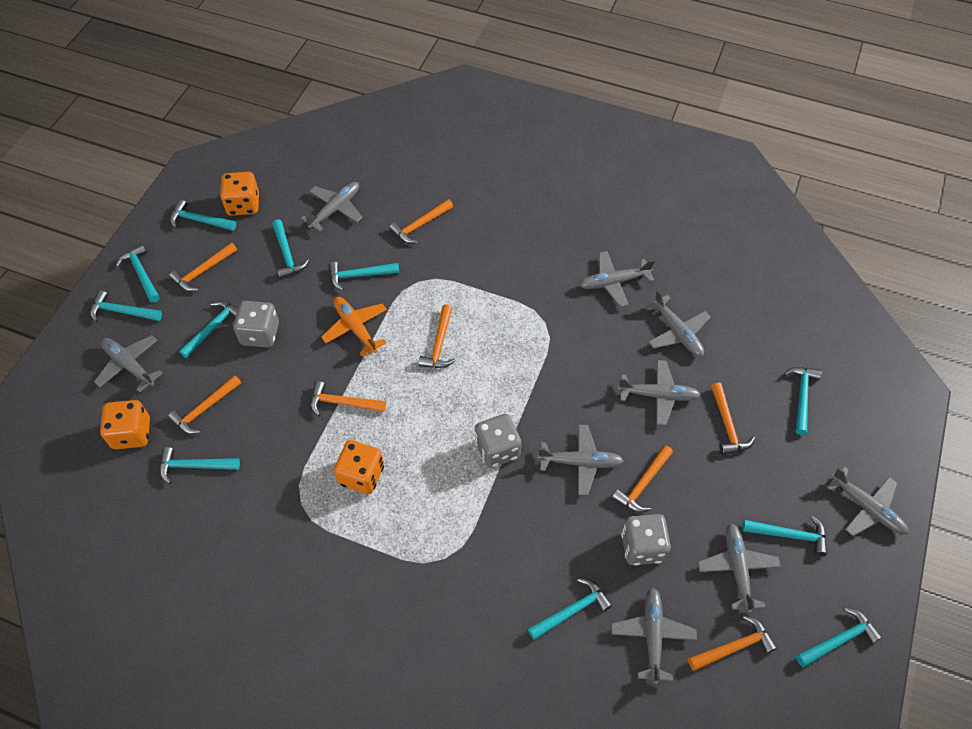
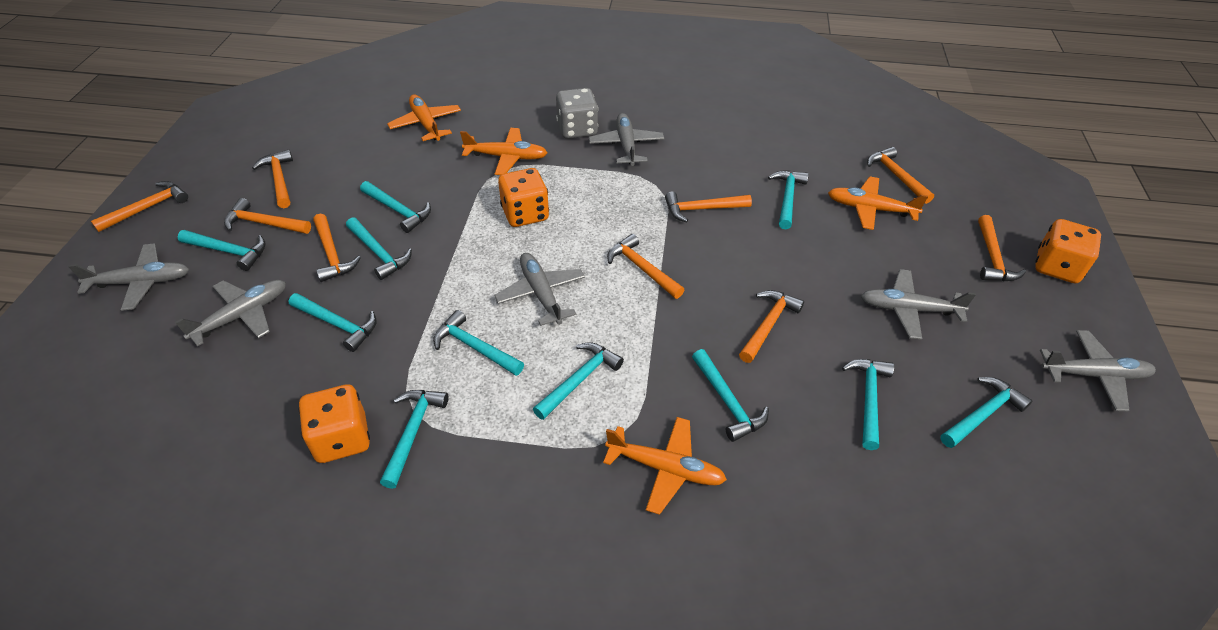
grey dice: [233,301,279,348] [475,414,521,468] [621,514,671,565] = 3 -> [556,88,598,139] = 1
grey plane: [94,335,163,393] [301,182,363,232] [537,425,624,496] [579,251,655,307] [611,588,697,684] [618,360,701,426] [645,290,710,357] [698,523,781,613] [826,467,908,536] = 9 -> [68,244,189,311] [175,280,286,346] [494,253,585,326] [589,113,665,166] [861,269,976,340] [1040,330,1156,411] = 6
orange hammer: [168,375,241,434] [169,242,237,292] [310,381,386,416] [389,199,453,243] [418,304,456,368] [612,445,673,513] [688,615,777,671] [711,383,755,455] = 8 -> [91,181,188,232] [224,198,311,234] [252,150,293,208] [313,214,361,282] [607,234,684,299] [665,192,752,223] [739,290,804,363] [867,147,934,204] [978,215,1026,281] = 9
orange plane: [321,297,387,357] = 1 -> [387,94,461,141] [460,128,547,175] [603,417,727,515] [828,176,928,230] = 4

